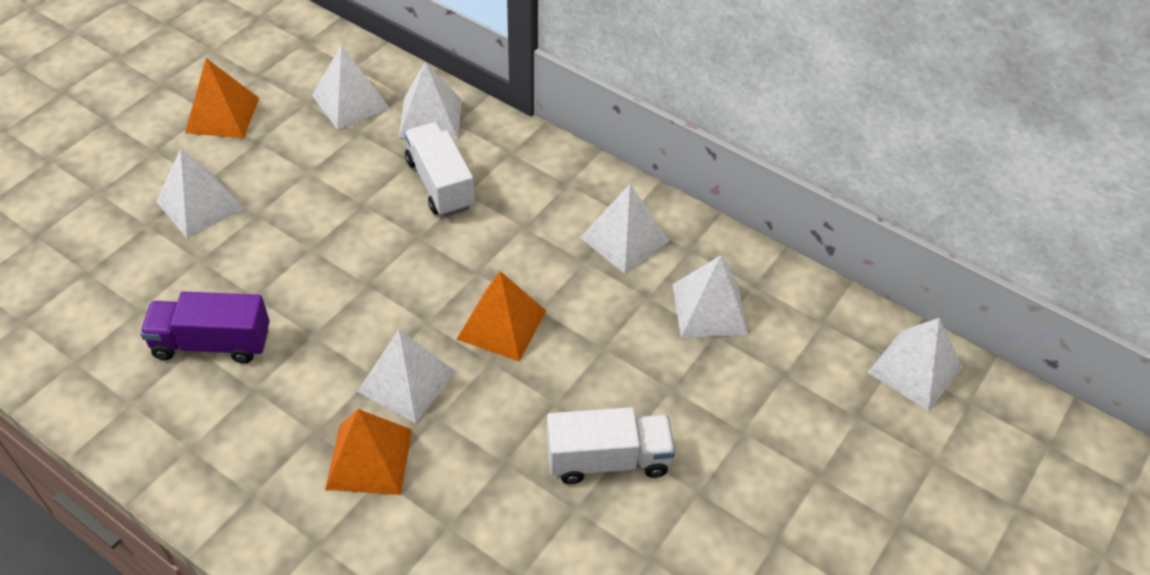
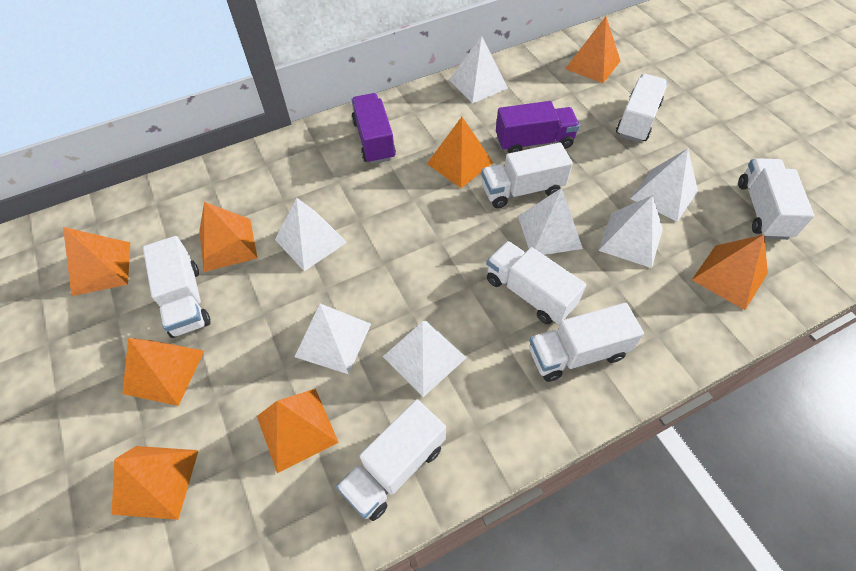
orange pyramid: [185,58,259,138] [325,409,412,495] [457,271,546,362] = 3 -> [63,227,130,296] [112,446,199,520] [122,338,204,406] [199,202,257,272] [257,389,339,473] [427,117,493,188] [565,17,620,83] [692,235,768,310] = 8
purple truck: [140,291,270,363] = 1 -> [351,93,396,164] [496,101,580,153] = 2
white truck: [404,122,475,217] [547,407,675,484] = 2 -> [143,236,211,338] [336,399,446,521] [481,142,573,208] [487,241,586,324] [529,303,644,382] [616,74,667,142] [738,158,814,240] = 7

